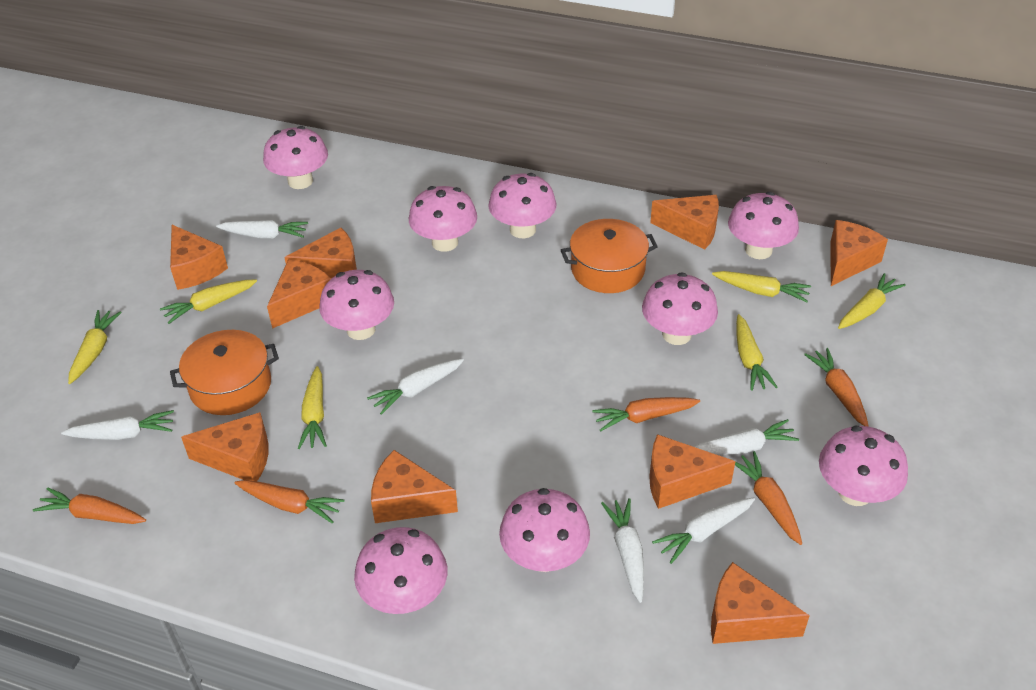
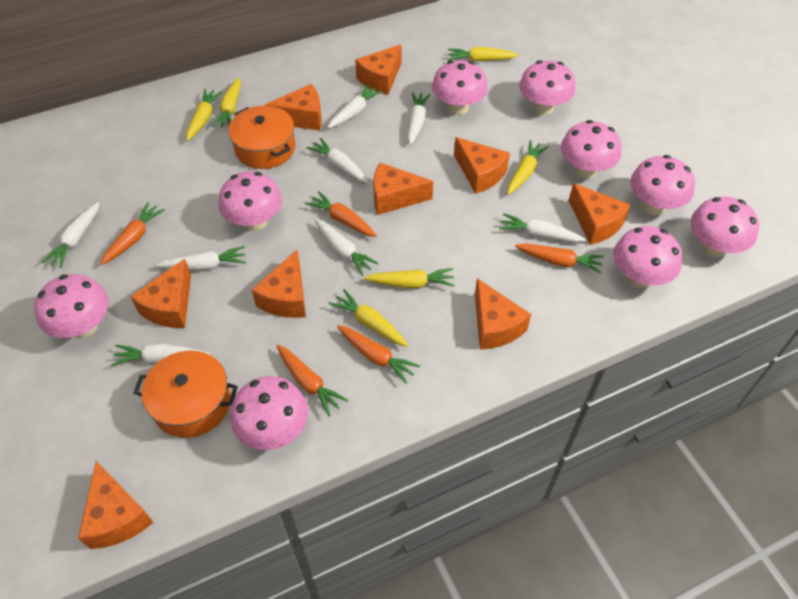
white carrot: [61,410,174,440] [216,220,308,238] [367,359,464,415] [601,498,644,603] [652,497,755,564] [694,419,799,455] = 6 -> [42,202,99,268] [111,343,210,366] [156,246,246,270] [306,138,369,183] [315,219,379,276] [328,84,383,129] [408,92,431,145] [499,213,586,242] = 8

